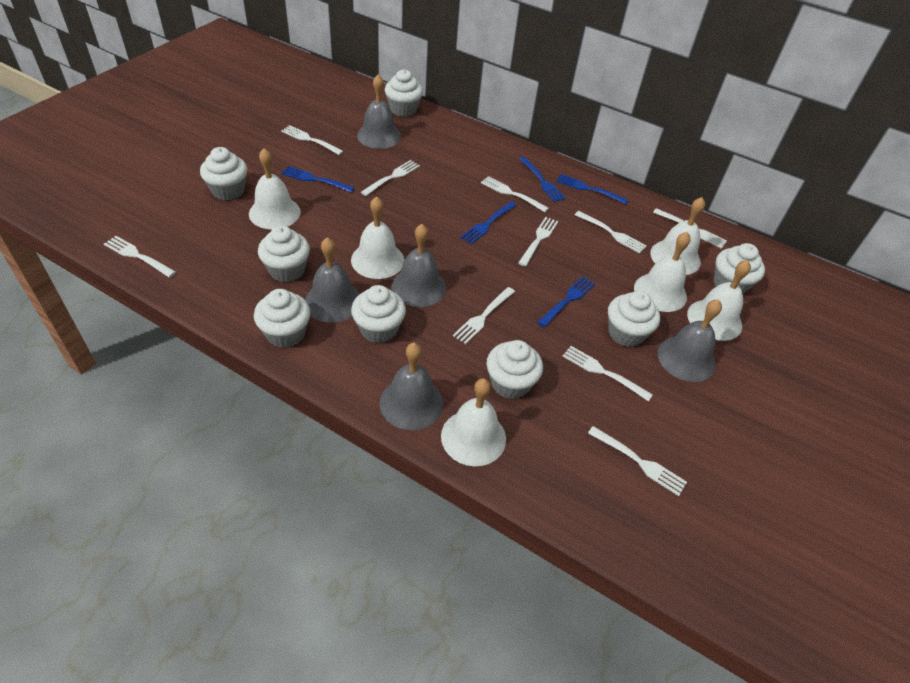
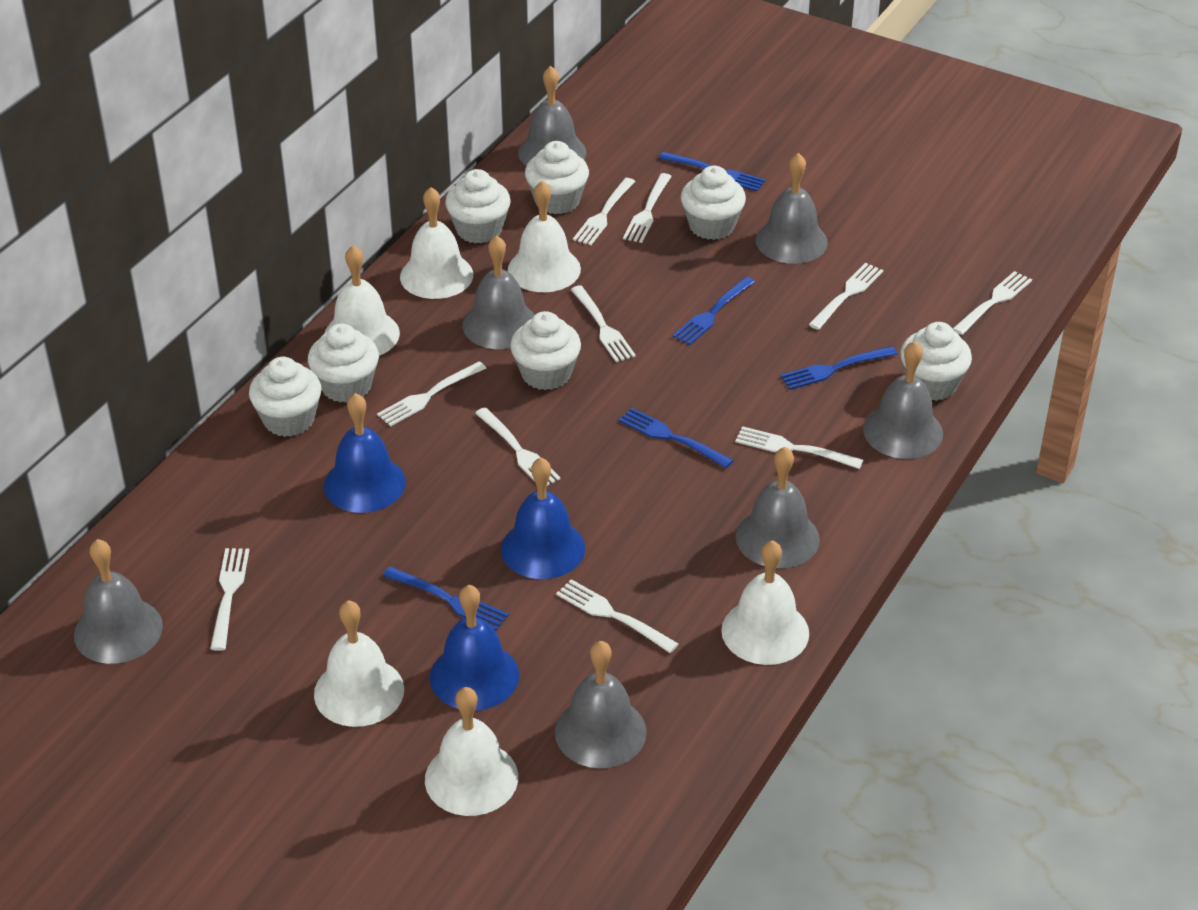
blue bell: none = 0 -> [324,393,406,513] [430,585,519,711] [501,457,585,579] = 3
grey bell: [305,237,360,323] [357,74,401,149] [379,342,443,430] [392,224,446,307] [657,299,722,382] = 5 -> [74,539,163,664] [463,235,534,349] [518,66,586,166] [555,641,647,768] [736,447,820,568] [756,153,828,264] [863,341,943,459] = 7
white cupcake: [200,147,247,200] [254,289,310,348] [258,226,310,282] [351,285,406,343] [385,69,423,117] [487,340,543,399] [608,291,660,347] [714,243,765,294] = 8 -> [249,357,322,437] [308,323,379,403] [445,169,511,244] [510,311,581,390] [525,141,589,214] [681,166,746,240] [900,322,972,401] = 7

